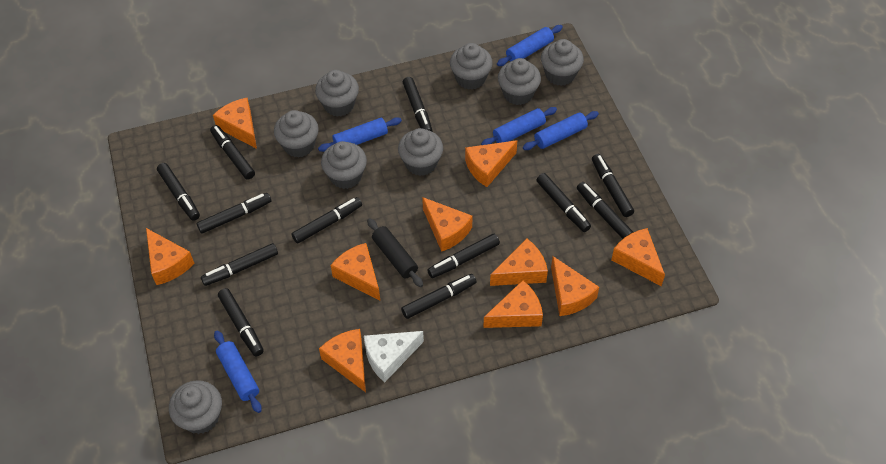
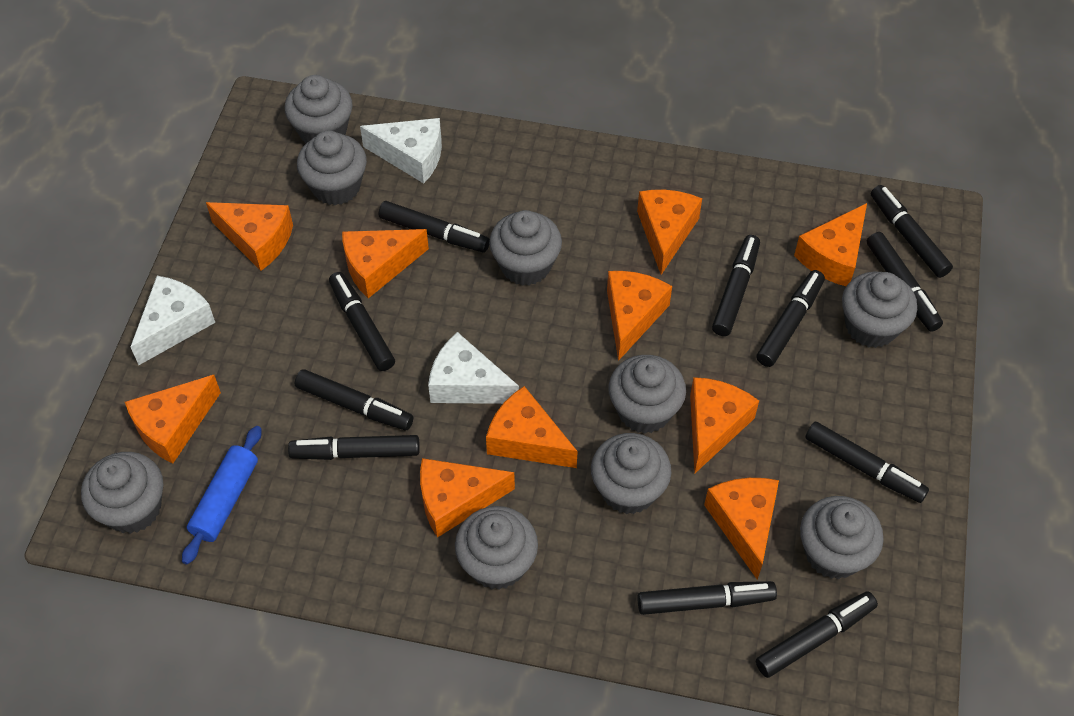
black marker: [157,163,200,221] [197,193,271,234] [201,243,278,286] [210,125,255,180] [218,288,264,356] [292,197,362,244] [401,274,476,319] [403,77,433,131] [427,234,500,278] [537,173,591,232] [577,182,633,239] [592,154,634,217] = 12 -> [288,435,420,460] [295,369,413,430] [329,272,395,371] [378,201,490,253] [637,581,777,615] [712,235,760,336] [756,270,825,367] [756,591,878,678] [805,422,929,503] [867,232,943,332] [871,185,953,278] = 11
black rolling pin: [367,218,423,287] = 1 -> none = 0
blue rolling pin: [214,331,262,413] [318,117,402,152] [481,107,557,145] [497,25,563,66] [523,111,599,150] = 5 -> [182,426,262,565] = 1
grey cupcake: [169,380,222,434] [274,110,319,158] [315,70,359,117] [321,141,367,189] [398,128,443,176] [450,43,493,90] [498,58,541,105] [541,39,584,86] = 8 -> [81,452,163,534] [285,75,353,143] [297,131,367,205] [455,506,538,590] [489,210,562,286] [591,433,671,514] [608,355,686,434] [800,496,884,579] [842,271,917,348] = 9
white cheese: [364,331,424,382] = 1 -> [131,276,215,365] [360,118,442,183] [428,332,519,404] = 3

